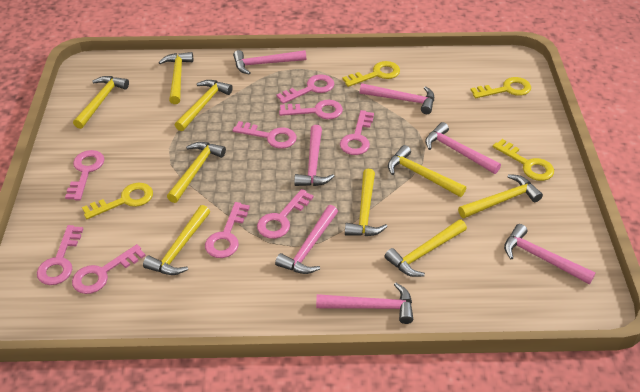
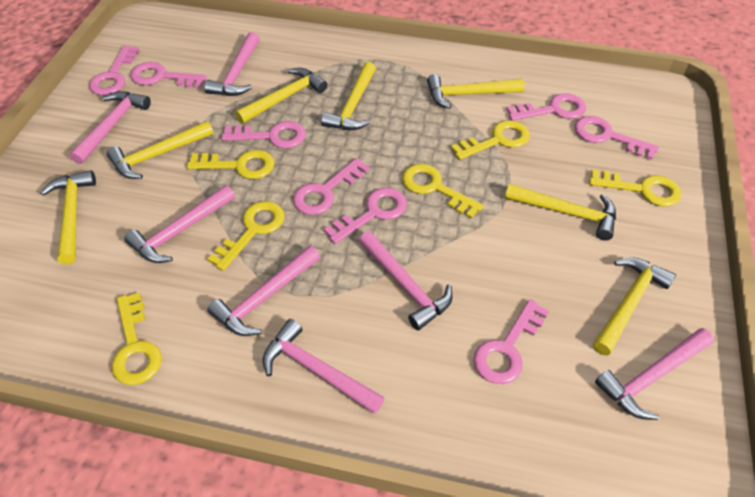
pink key: [37,225,83,285] [65,150,105,200] [72,244,146,294] [205,202,250,258] [233,121,297,149] [257,189,314,239] [277,74,334,104] [279,100,343,119] [340,110,374,155] = 9 -> [89,45,139,96] [130,62,207,88] [222,121,306,148] [293,158,370,215] [324,188,407,244] [473,299,549,384] [507,93,586,121] [574,116,659,160] = 8
yellow hammer: [73,76,129,129] [143,205,210,275] [159,52,193,104] [167,142,226,203] [175,80,233,131] [345,169,387,236] [384,219,467,277] [388,145,466,197] [458,174,543,218] = 9 -> [40,170,96,265] [107,121,214,179] [235,68,327,124] [321,62,376,130] [427,74,525,109] [505,183,616,240] [593,257,676,356] = 7
yellow key: [82,183,153,219] [343,61,400,87] [471,77,531,98] [493,139,554,181] = 4 -> [111,292,162,385] [187,150,275,179] [208,201,285,271] [402,164,484,219] [451,120,530,160] [589,169,681,207] = 6

